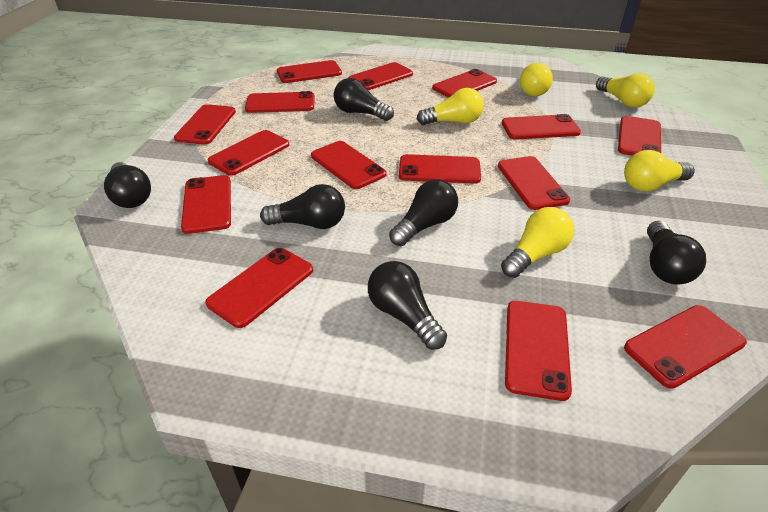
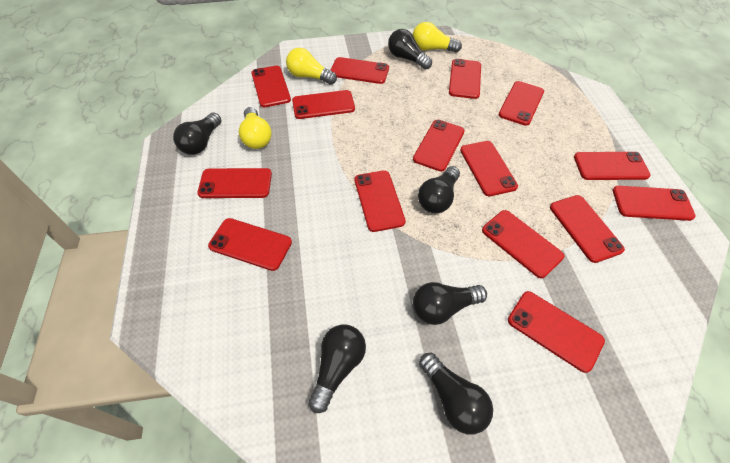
yellow light bulb: [417,88,484,125] [501,207,574,278] [520,63,553,96] [596,73,655,108] [624,150,695,191] = 5 -> [239,107,272,149] [286,48,337,84] [412,22,462,53] = 3

